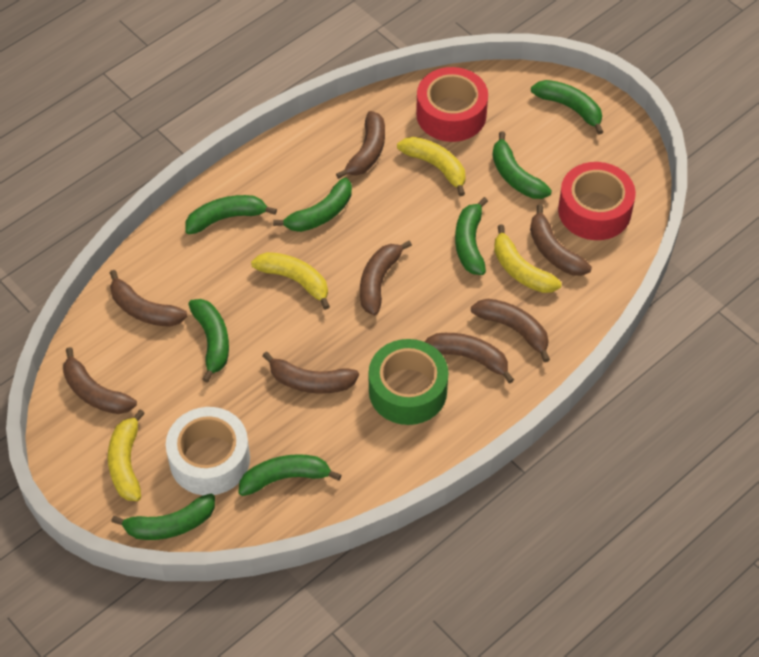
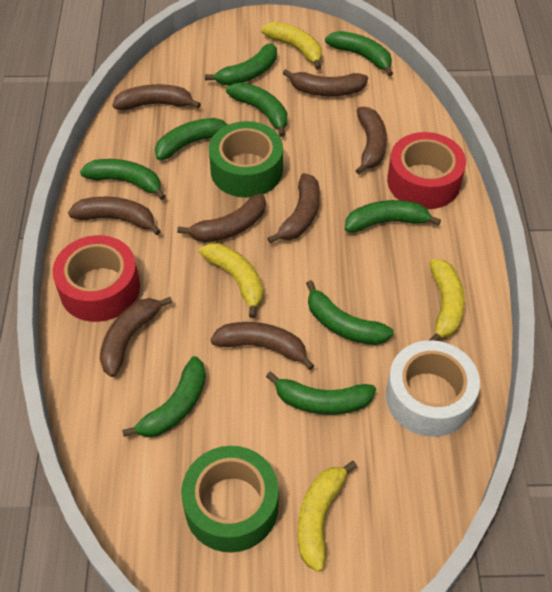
green banana: [111,494,215,540] [185,195,277,234] [188,299,229,382] [239,454,341,496] [273,178,352,232] [455,197,488,275] [492,131,552,199] [531,80,603,135] = 8 -> [80,159,166,200] [122,356,206,437] [155,118,228,160] [205,43,277,86] [226,82,287,137] [266,372,376,415] [306,280,394,345] [325,31,393,76] [345,200,441,232] = 9
green tape: [369,339,448,425] = 1 -> [181,446,279,553] [209,121,283,198] = 2

